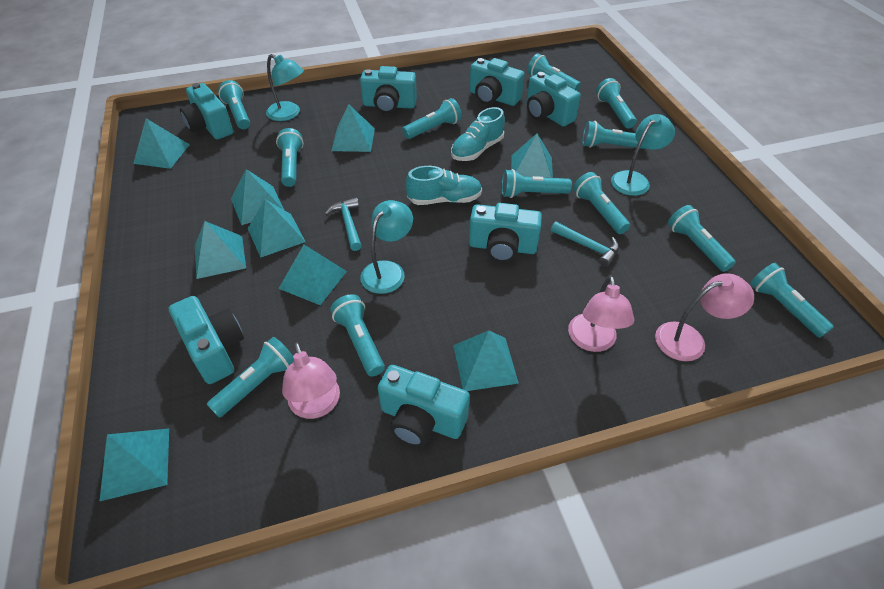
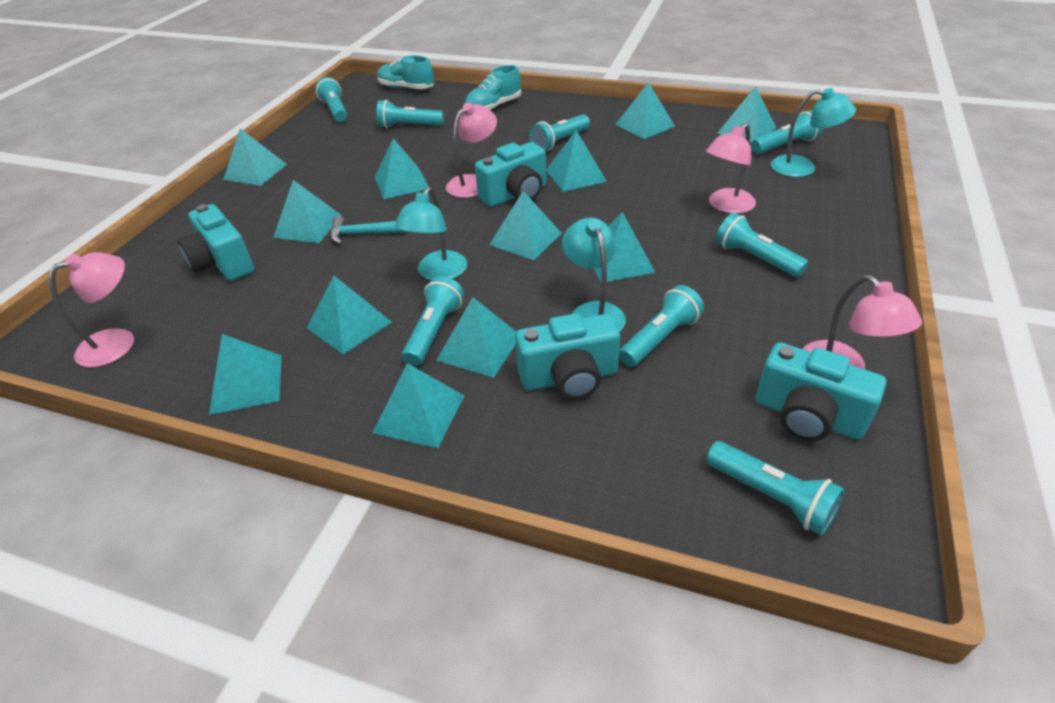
pink lamp: [282,342,340,419] [568,276,634,352] [655,273,754,361] = 3 -> [49,252,134,368] [446,103,497,198] [706,123,756,214] [803,275,922,369] = 4
turquoise camera: [169,296,244,384] [180,83,233,139] [360,66,417,113] [378,365,470,447] [469,203,542,262] [470,58,525,106] [526,72,581,127] = 7 -> [178,204,254,281] [475,142,547,207] [515,313,620,400] [756,342,886,441] = 4
turquoise flashlight: [207,337,294,418] [218,80,250,129] [276,128,304,187] [330,294,385,377] [402,98,462,139] [502,169,572,198] [527,53,581,91] [573,172,630,234] [582,121,645,149] [596,78,637,129] [668,205,736,272] [750,263,834,338] = 12 -> [316,77,347,122] [376,100,444,128] [402,276,464,366] [529,114,590,151] [619,285,704,367] [706,441,845,535] [716,213,808,277] [751,110,823,154] = 8
turquoise hammer: [325,197,362,251] [551,222,619,267] = 2 -> [330,216,408,244] = 1
turquoise pyramid: [99,428,169,502] [133,118,190,169] [195,221,246,279] [231,169,284,225] [248,199,306,258] [279,245,347,305] [331,104,375,152] [453,330,519,391] [511,133,553,178] = 9 -> [209,334,282,415] [223,129,287,186] [273,180,342,243] [307,276,391,355] [372,363,464,448] [375,138,429,199] [436,297,516,378] [489,191,562,260] [546,130,607,192] [594,212,656,283] [615,82,675,139] [717,86,776,143] = 12

